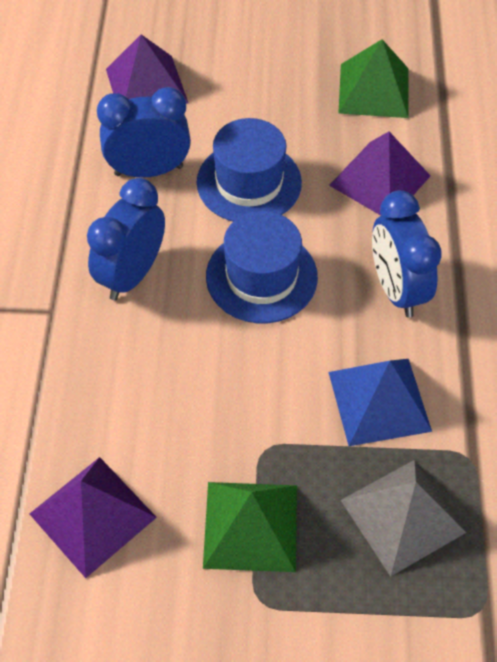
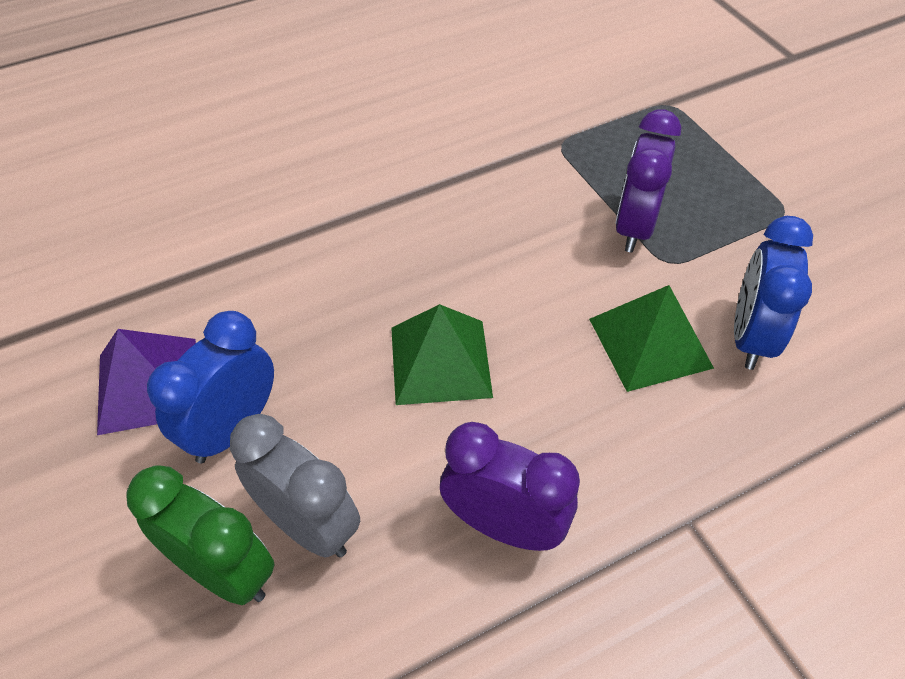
blue clock: [87,178,165,300] [97,87,191,178] [372,190,442,317] = 3 -> [147,311,274,463] [734,216,813,370] = 2
blue hat: [197,118,302,222] [206,211,318,323] = 2 -> none = 0
blue pyramid: [329,359,432,446] = 1 -> none = 0
green clock: none = 0 -> [126,465,275,605] = 1
grey clock: none = 0 -> [230,414,360,558] = 1
grey pyramid: [341,460,466,577] = 1 -> none = 0
purple clock: none = 0 -> [440,422,580,551] [615,109,681,253] = 2
purple pyramid: [29,457,157,578] [106,34,188,104] [329,132,431,216] = 3 -> [97,329,196,435] = 1

